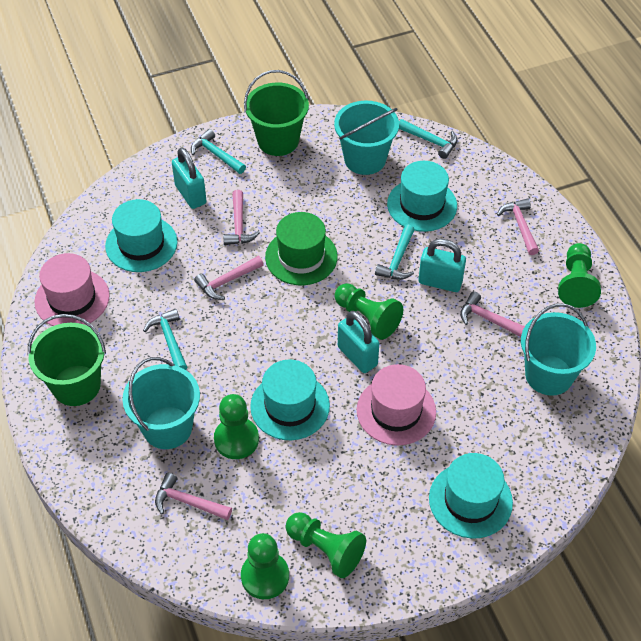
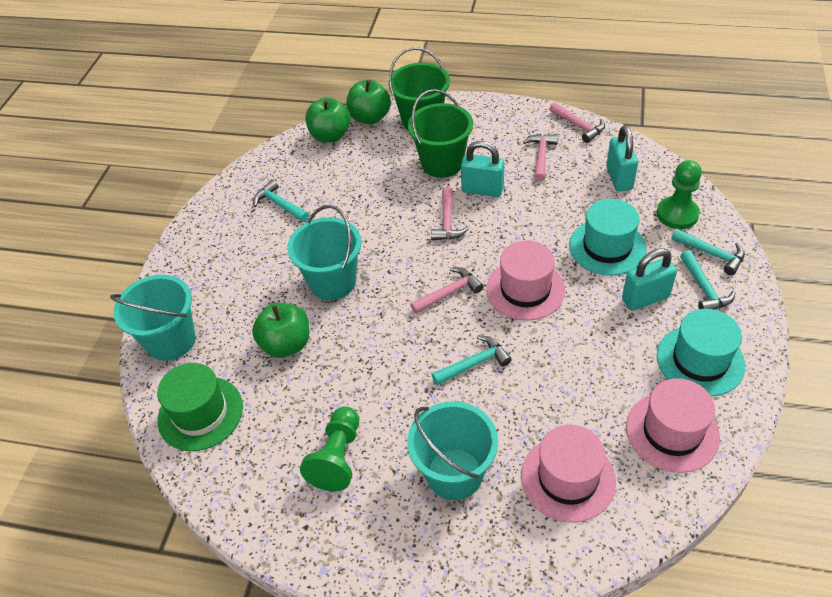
green apple: none = 0 -> [252,303,309,358] [305,97,351,142] [346,80,391,124] = 3
green pawn: [214,394,259,459] [241,533,289,599] [286,512,366,578] [334,283,404,340] [558,243,601,308] = 5 -> [300,406,359,491] [657,160,702,229] = 2
pink hammer: [155,473,232,520] [194,256,264,300] [223,190,260,245] [460,291,525,337] [497,198,539,255] = 5 -> [410,267,483,314] [431,187,469,240] [523,134,558,182] [549,102,605,143] = 4
pink hat: [35,253,110,326] [357,364,436,446] = 2 -> [486,240,565,320] [521,425,616,523] [626,378,720,473] = 3
turquoise hat: [105,199,178,272] [250,359,330,440] [387,161,457,232] [429,453,513,538] = 4 -> [569,199,646,275] [657,309,745,397] = 2

